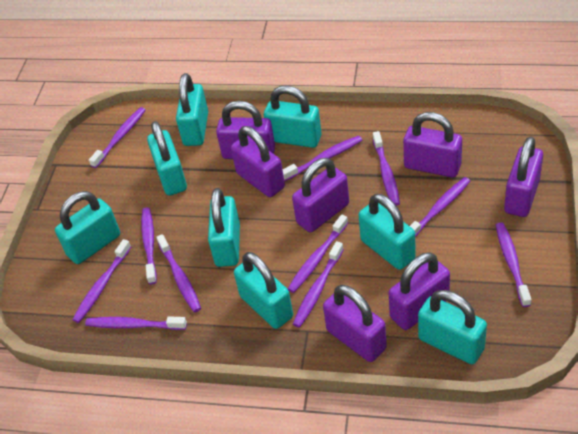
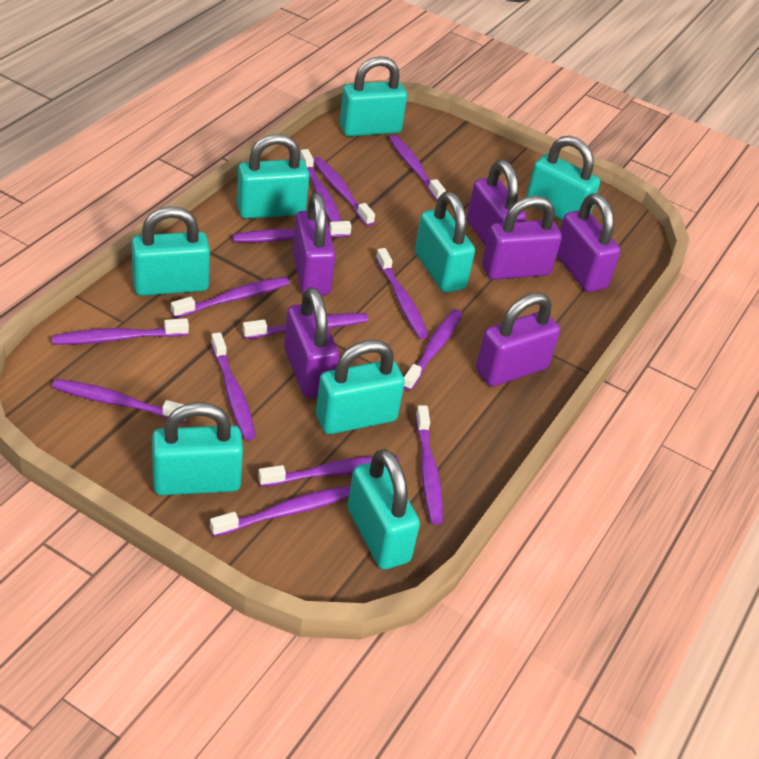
purple padlock: [216,101,275,159] [231,126,285,197] [292,158,349,233] [323,285,387,362] [389,252,450,330] [403,112,462,178] [504,137,543,217] = 7 -> [284,287,339,398] [293,193,336,295] [467,160,526,246] [476,293,560,387] [482,196,562,280] [557,193,620,292] = 6
purple toothbrush: [73,239,131,323] [85,316,187,330] [89,107,146,168] [141,207,157,284] [156,234,201,312] [283,136,362,181] [288,215,348,293] [293,241,344,328] [373,131,400,206] [410,177,470,237] [496,222,531,307] = 11 -> [52,318,189,345] [52,379,188,423] [171,277,290,318] [210,486,350,537] [211,332,256,440] [233,221,352,242] [243,313,368,339] [258,455,399,487] [300,149,341,222] [314,157,375,226] [376,248,429,339] [389,135,446,201] [404,309,462,391] [415,405,443,525] = 14

